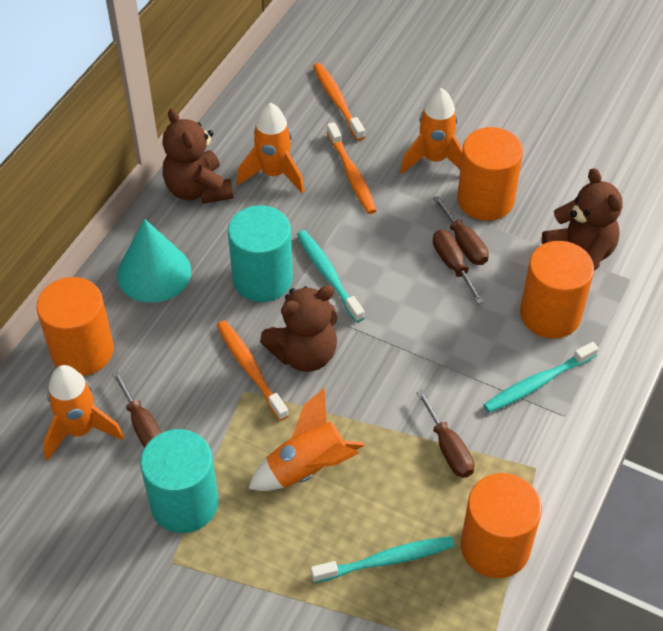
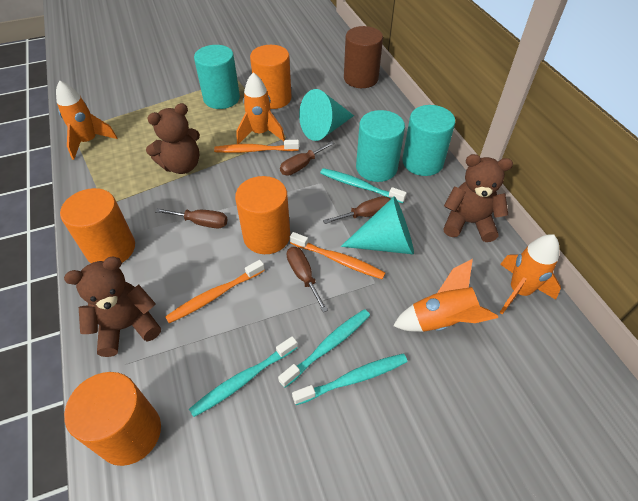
brown cylinder: none = 0 -> [344,26,383,88] = 1
turquoise cone: [117,219,191,303] = 1 -> [299,89,354,141] [341,196,414,255] = 2
turquoise cylinder: [140,429,219,533] [228,205,293,302] = 2 -> [194,45,240,109] [356,110,405,182] [402,105,455,176] = 3
turquoise toothbrush: [297,230,365,323] [311,536,454,583] [483,342,599,413] = 3 -> [189,336,298,417] [278,309,370,388] [292,354,407,405] [320,168,407,203] = 4

